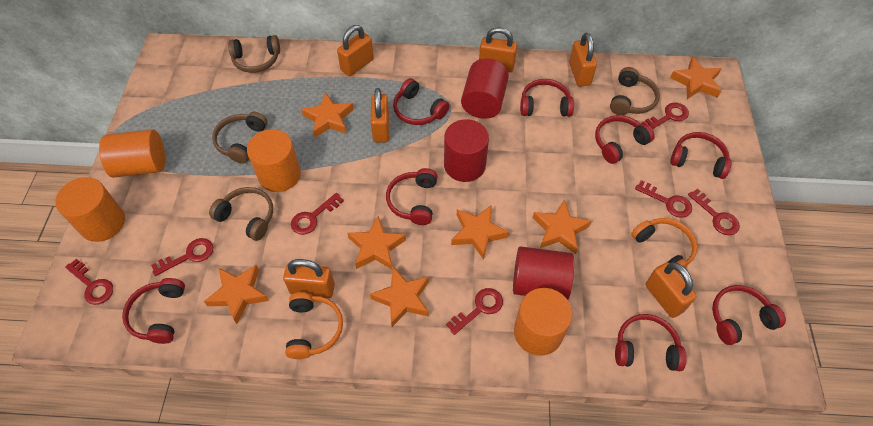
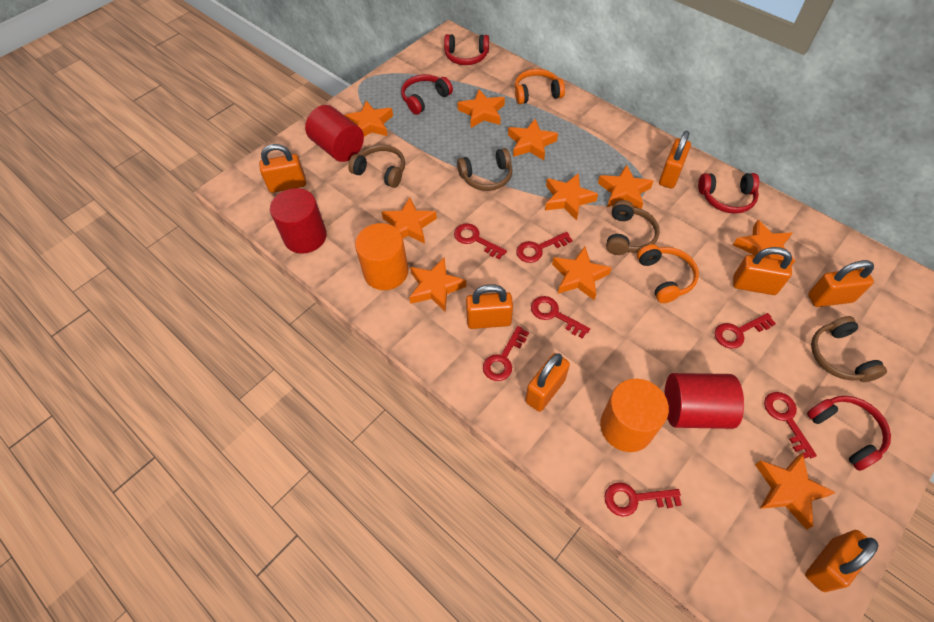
orange cylinder: [55,177,125,242] [99,129,165,178] [247,129,301,192] [514,288,572,356] = 4 -> [355,223,408,290] [600,379,669,452] = 2
orange padlock: [283,259,335,298] [337,25,374,76] [371,88,389,143] [479,27,517,72] [569,33,597,87] [645,262,697,318] = 6 -> [259,144,306,193] [466,284,513,329] [525,353,570,412] [659,131,691,189] [733,247,792,295] [805,530,879,592] [808,260,874,307] = 7
orange star: [204,265,269,324] [301,92,354,138] [348,216,406,270] [370,267,429,327] [451,205,509,260] [533,200,591,254] [670,57,722,99] = 7 -> [344,101,393,137] [382,197,437,244] [409,257,466,311] [457,89,505,128] [508,118,558,160] [545,173,598,220] [552,247,612,300] [598,165,653,209] [733,219,795,265] [755,453,836,530] = 10
red headphones: [122,278,185,344] [386,168,437,225] [393,78,449,125] [520,79,574,117] [595,115,655,164] [615,314,687,371] [670,132,732,179] [712,285,786,345] = 8 -> [401,74,453,115] [444,34,489,65] [698,173,759,214] [807,396,891,471] = 4

